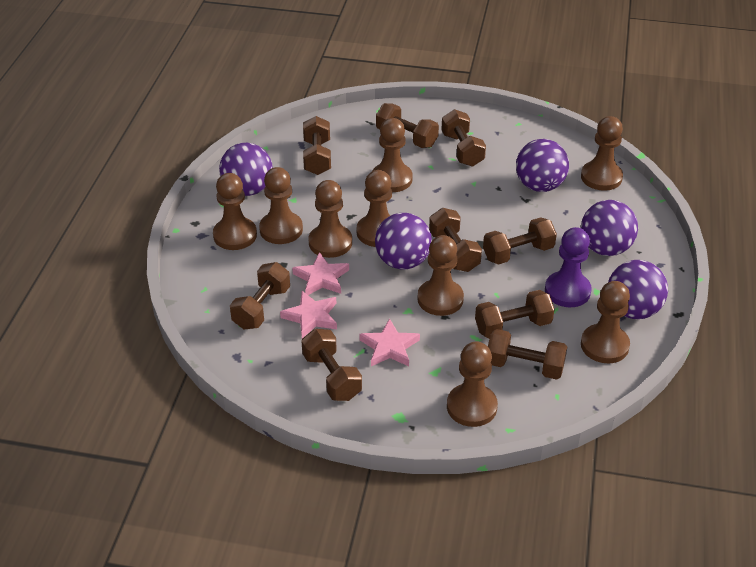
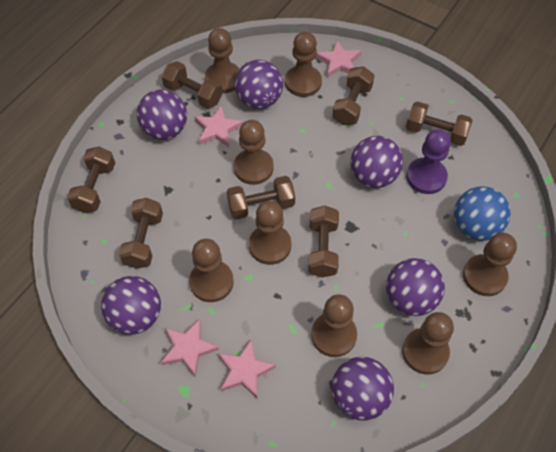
blue ball: none = 0 -> [454,186,511,241] = 1
brown dumbbell: [230,262,290,330] [302,329,362,401] [303,116,331,175] [376,103,439,148] [429,208,482,272] [441,109,486,166] [475,290,555,339] [483,217,557,265] [488,329,567,380] = 9 -> [67,146,115,213] [119,198,163,269] [161,61,223,109] [227,176,295,219] [308,206,339,277] [332,66,375,125] [406,101,473,146] = 7
brown pawn: [213,173,257,250] [259,167,303,244] [309,180,352,258] [356,170,392,247] [372,118,413,192] [417,235,464,316] [447,342,498,427] [581,116,623,191] [581,281,630,363] = 9 -> [189,239,234,302] [205,28,240,93] [234,120,274,185] [249,201,291,265] [285,32,322,97] [311,294,357,357] [402,312,454,374] [463,232,517,296] = 8
pink star: [280,291,337,338] [292,252,349,295] [359,318,420,366] = 3 -> [161,319,219,376] [195,106,243,147] [218,340,276,398] [316,40,361,78] = 4
purple ball: [219,143,273,196] [375,213,432,269] [516,139,569,192] [581,200,638,256] [608,260,668,319] = 5 -> [101,276,161,335] [137,89,187,140] [234,60,283,109] [331,357,394,421] [351,136,403,188] [386,258,445,316] = 6

